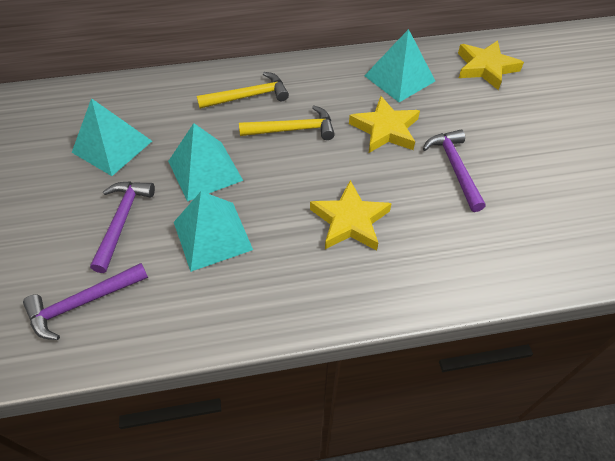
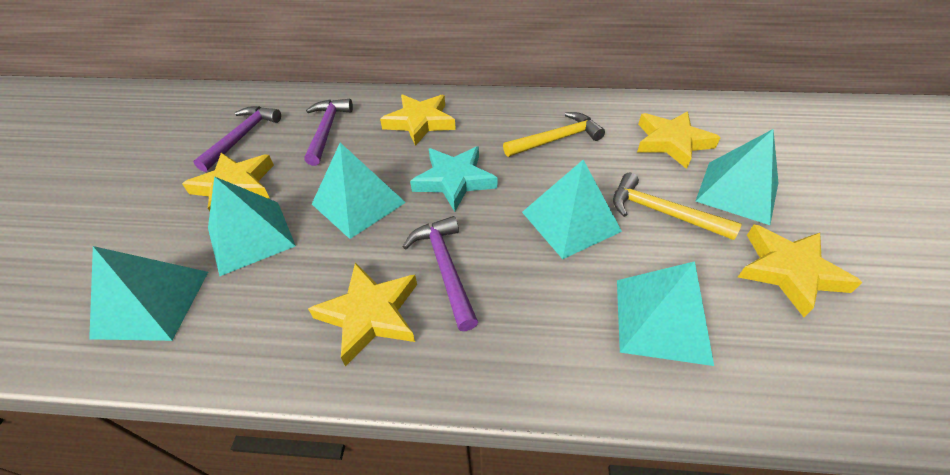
turquoise pyramid: [72,98,152,176] [168,123,243,202] [174,191,253,272] [364,29,435,102] = 4 -> [89,246,208,341] [208,176,296,276] [312,143,406,239] [522,160,622,259] [617,261,714,366] [696,129,778,225] = 6
turquoise star: none = 0 -> [410,147,497,212] = 1
yellow star: [310,180,392,251] [349,96,420,153] [458,40,524,90] = 3 -> [182,153,274,211] [308,263,417,367] [380,94,456,146] [637,111,721,169] [738,225,862,317] = 5

